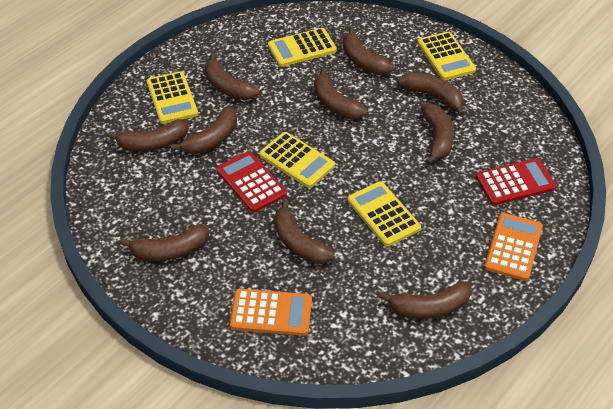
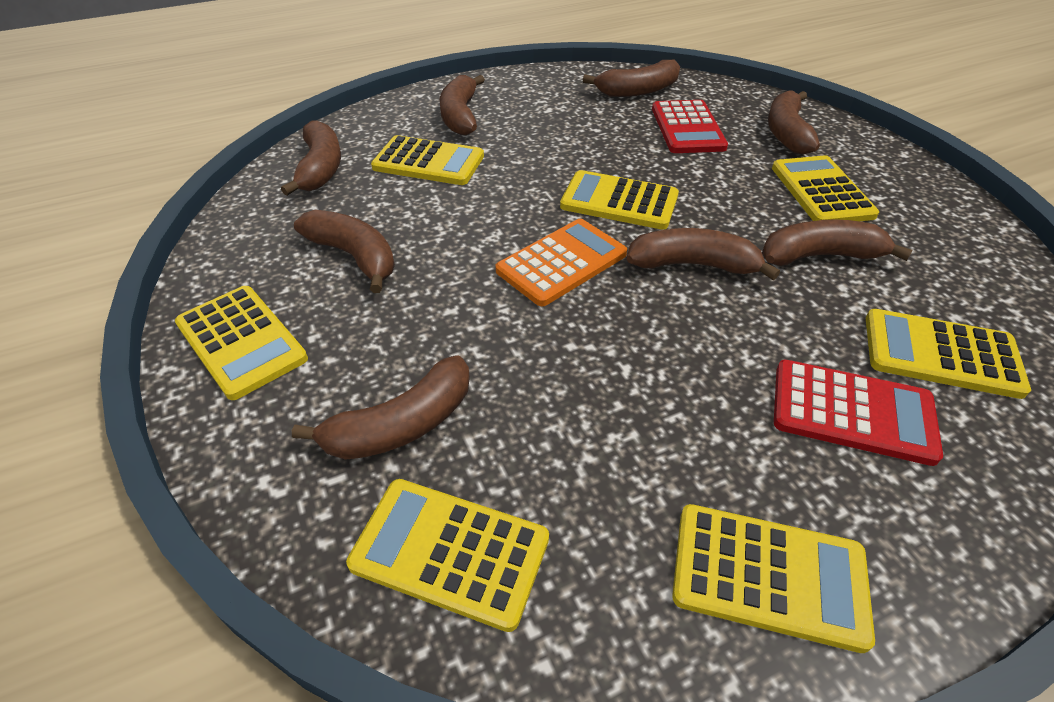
brown banana: [107,119,189,151] [120,224,209,261] [171,106,237,154] [205,53,259,100] [274,200,335,264] [314,68,367,119] [343,27,394,75] [379,281,472,319] [398,72,464,116] [421,103,454,165] = 10 -> [281,120,341,196] [292,355,470,460] [294,209,395,293] [440,75,485,135] [583,60,680,97] [627,228,780,280] [762,219,913,266] [768,91,820,155] = 8
orange calculator: [229,289,312,336] [484,213,543,281] = 2 -> [495,219,627,306] = 1
yellow calculator: [147,71,198,124] [259,132,335,188] [268,28,337,67] [348,181,421,246] [418,32,476,80] = 5 -> [175,286,308,400] [346,479,549,632] [371,135,484,185] [560,170,679,230] [672,504,875,653] [772,155,879,221] [866,309,1031,399] = 7

